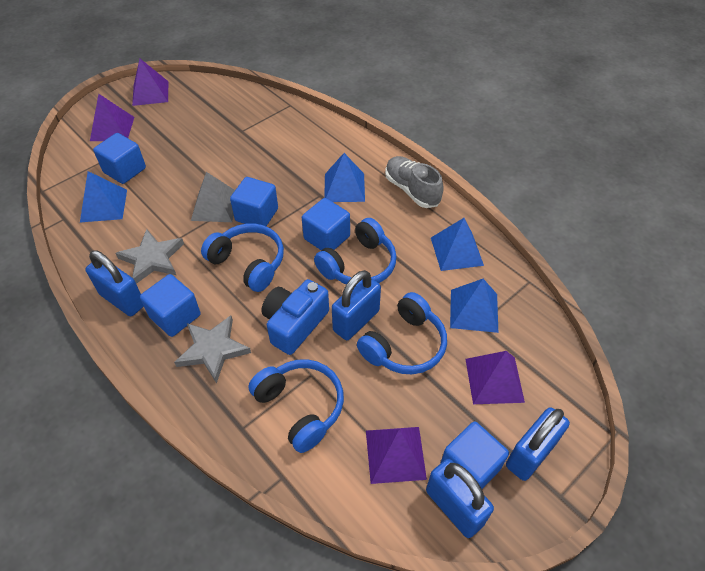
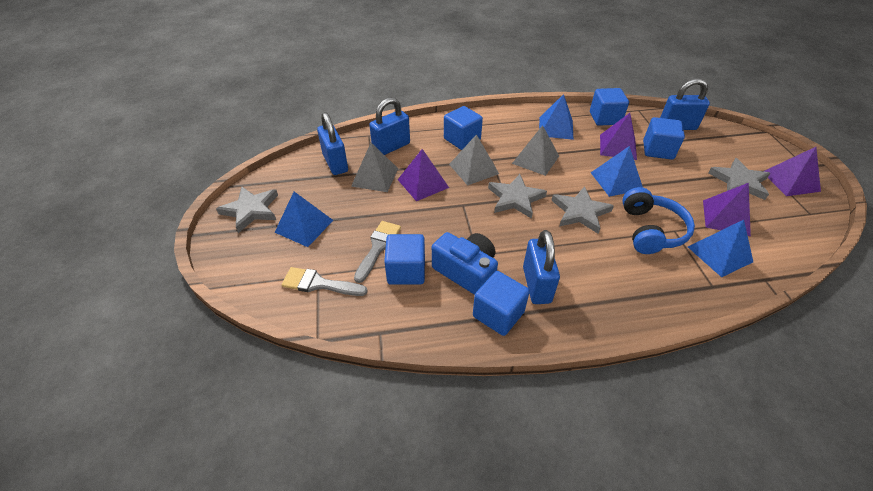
blue headphones: [201,224,284,292] [248,359,344,453] [314,218,397,285] [357,292,447,374] = 4 -> [622,187,695,254] = 1
grey brush: none = 0 -> [281,267,368,296] [354,221,401,283] = 2
grey pyramid: [191,172,235,222] = 1 -> [351,143,398,192] [449,134,499,186] [512,125,559,176] = 3
grey shoe: [385,156,444,208] = 1 -> none = 0
grey star: [116,229,184,284] [174,315,251,384] = 2 -> [216,187,278,233] [488,174,547,219] [551,186,614,234] [708,158,771,200] = 4

